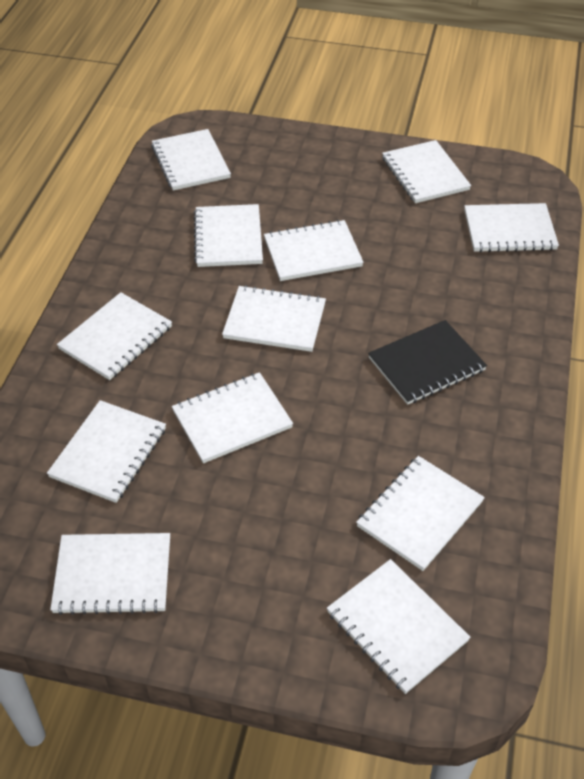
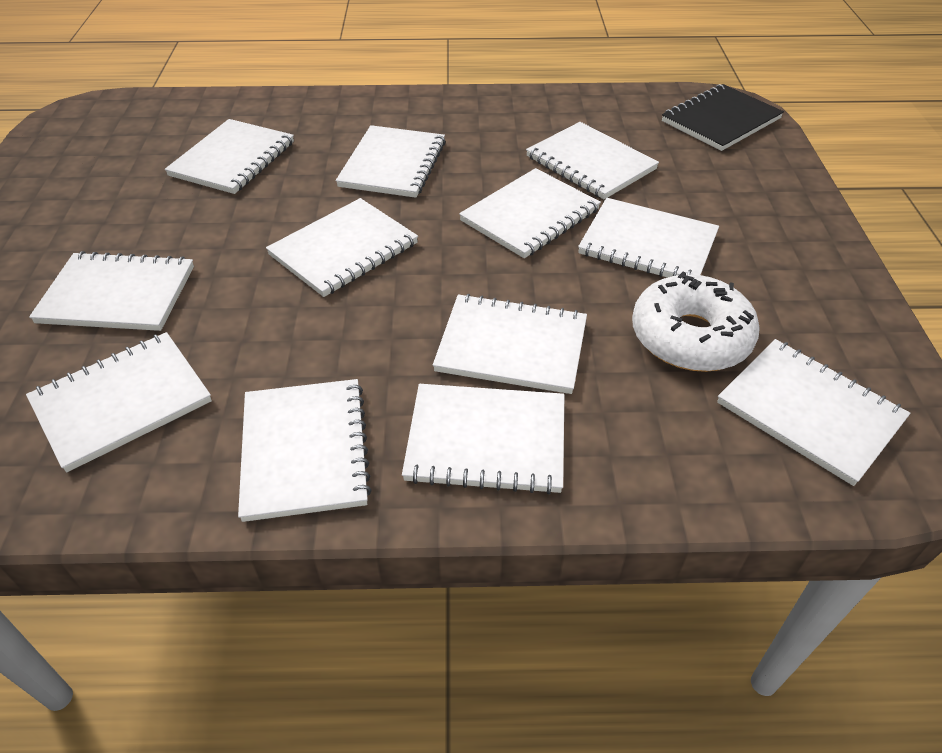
white donut: none = 0 -> [632,271,760,372] = 1

